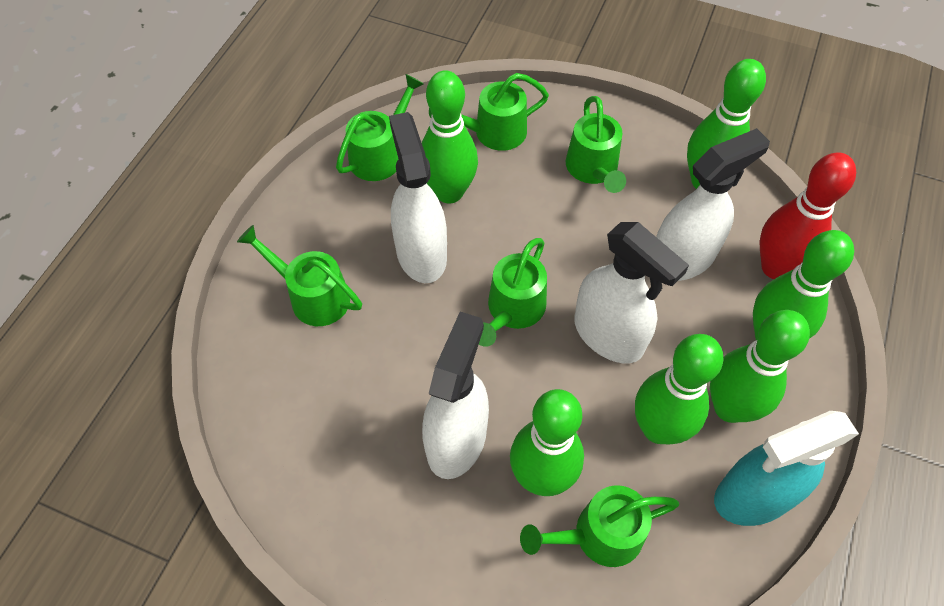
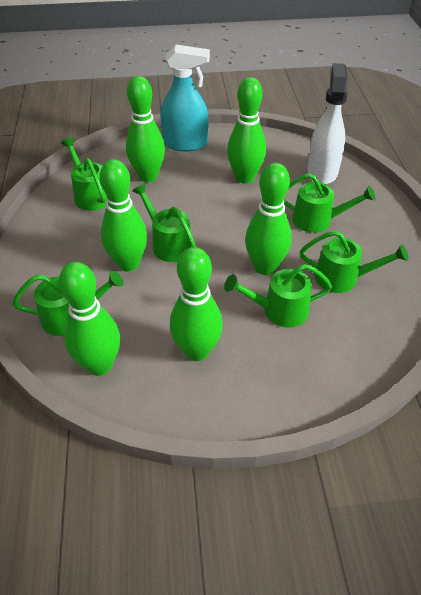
red bowling pin: [760,152,856,279] = 1 -> none = 0
white spray bottle: [389,112,447,283] [422,312,489,479] [574,222,689,364] [656,128,770,281] = 4 -> [308,63,348,184] = 1

